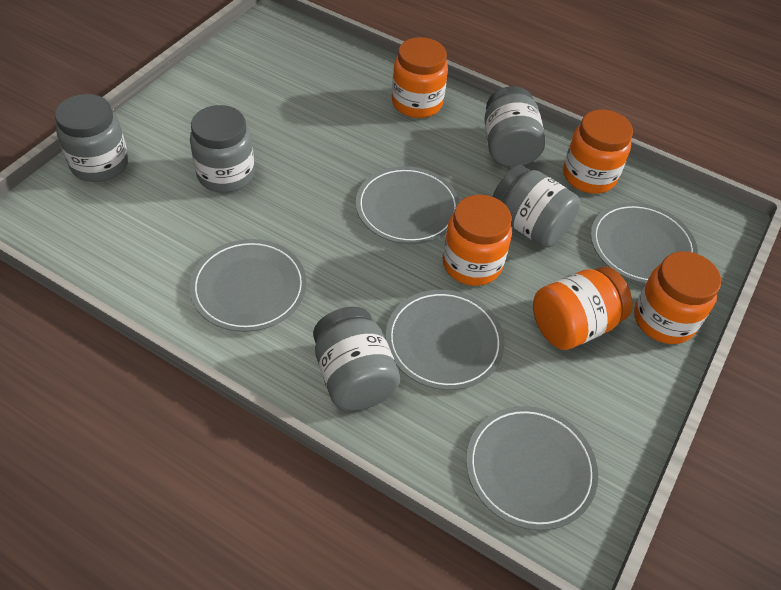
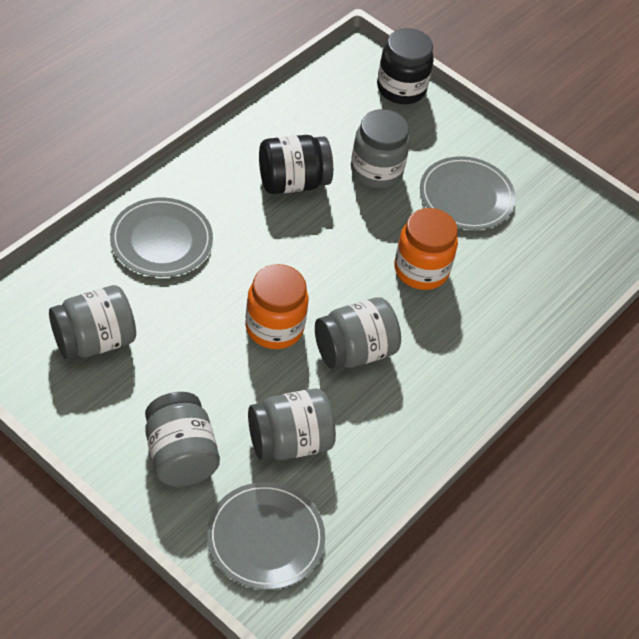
black jar: none = 0 -> [259,135,333,194] [377,28,434,104] = 2
grey plate: [190,239,307,332] [356,166,460,244] [386,290,504,390] [466,406,598,530] [591,203,698,284] = 5 -> [110,197,213,277] [207,482,325,590] [420,156,516,230] = 3
orange jar: [392,37,448,118] [442,195,512,286] [533,267,633,350] [563,109,633,194] [634,251,721,344] = 5 -> [245,264,309,349] [394,208,458,290] = 2

